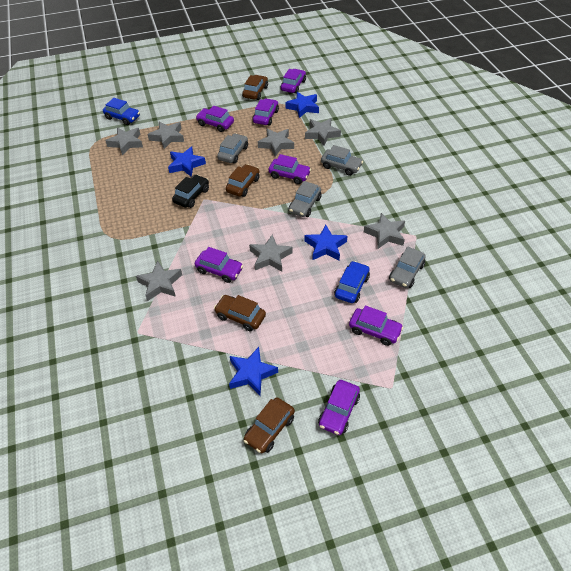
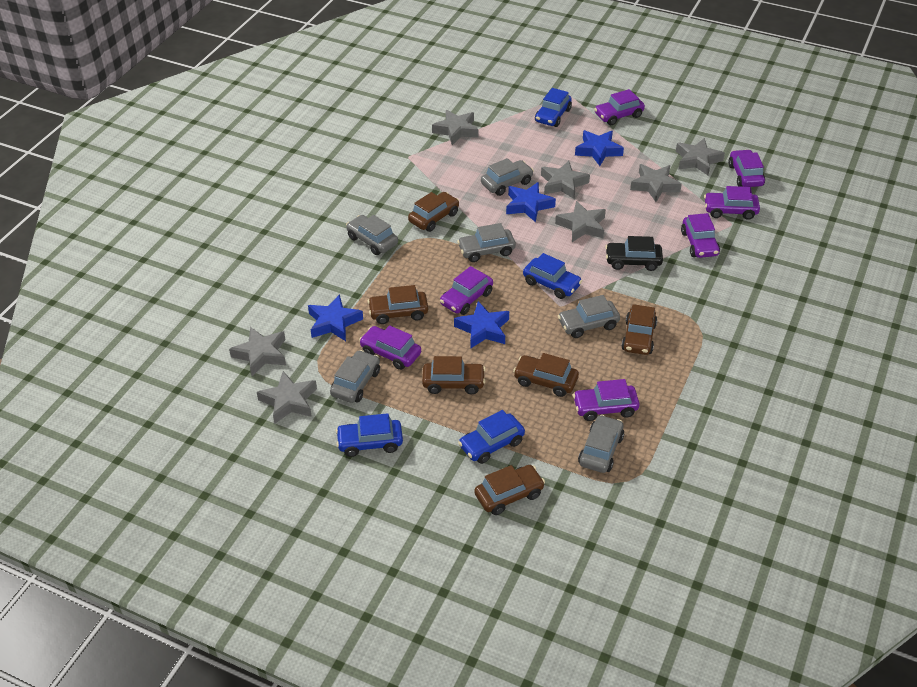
blue car: [103,98,140,125] [334,261,370,303] = 2 -> [336,413,403,457] [458,410,525,464] [523,253,582,299] [535,88,572,127] = 4
brown car: [214,295,266,331] [226,164,260,197] [242,75,268,100] [244,397,295,453] = 4 -> [368,285,428,324] [408,192,459,232] [422,356,486,394] [474,465,545,515] [513,353,579,397] [621,304,657,355] = 6
grey car: [217,133,248,164] [289,181,321,217] [321,145,363,176] [389,247,426,288] = 4 -> [330,350,380,403] [346,215,398,255] [457,223,516,262] [481,158,534,196] [558,295,620,338] [578,415,624,473] = 6

